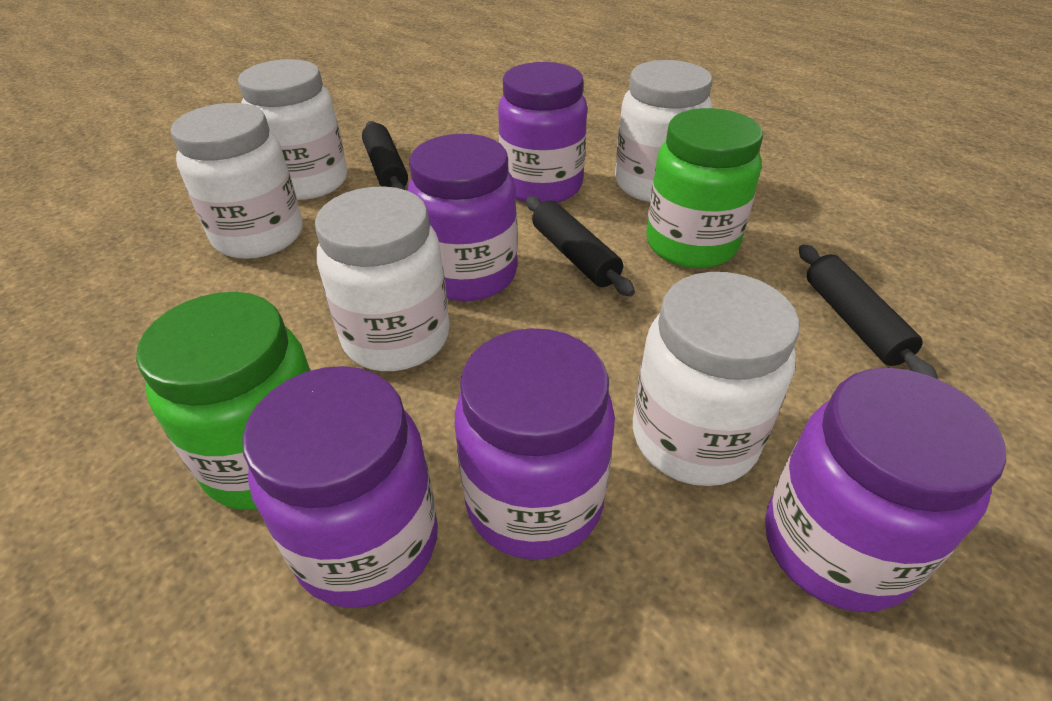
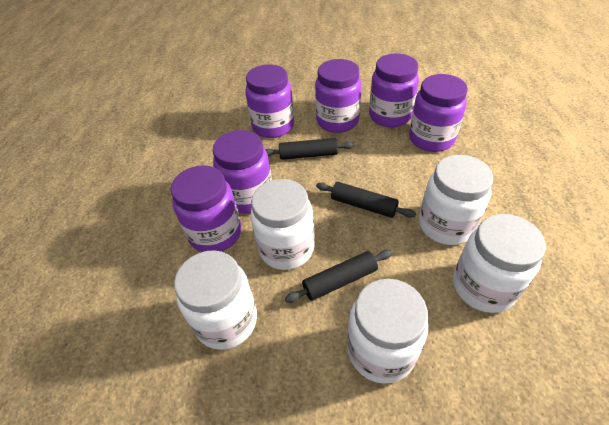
green jar: [136,292,312,510] [646,108,763,268] = 2 -> none = 0
purple jar: [242,366,438,608] [408,134,518,301] [455,328,615,560] [498,62,587,203] [765,368,1006,612] = 5 -> [171,165,241,252] [212,130,272,213] [245,64,294,138] [315,59,362,133] [369,54,419,127] [409,74,468,152] = 6

